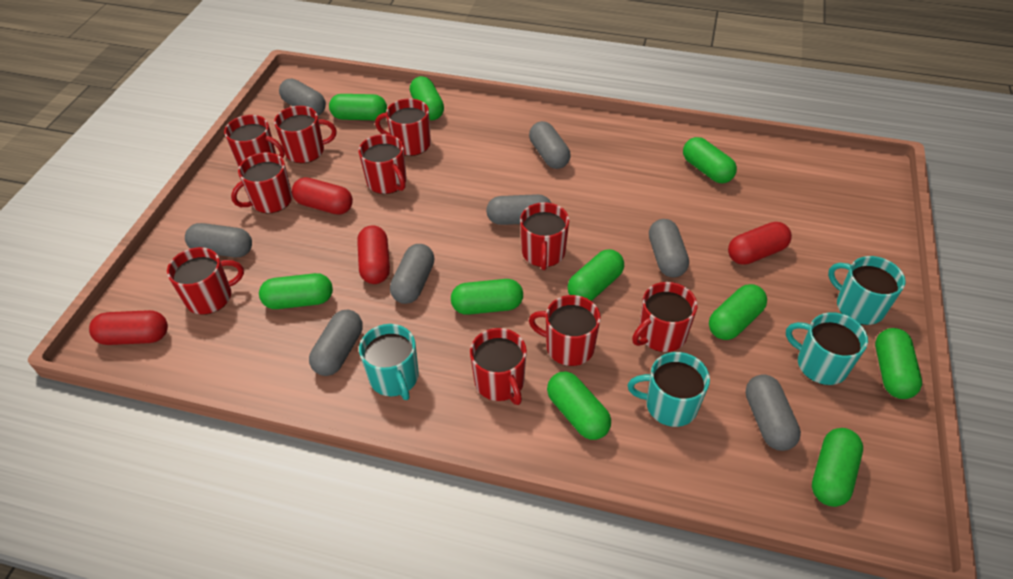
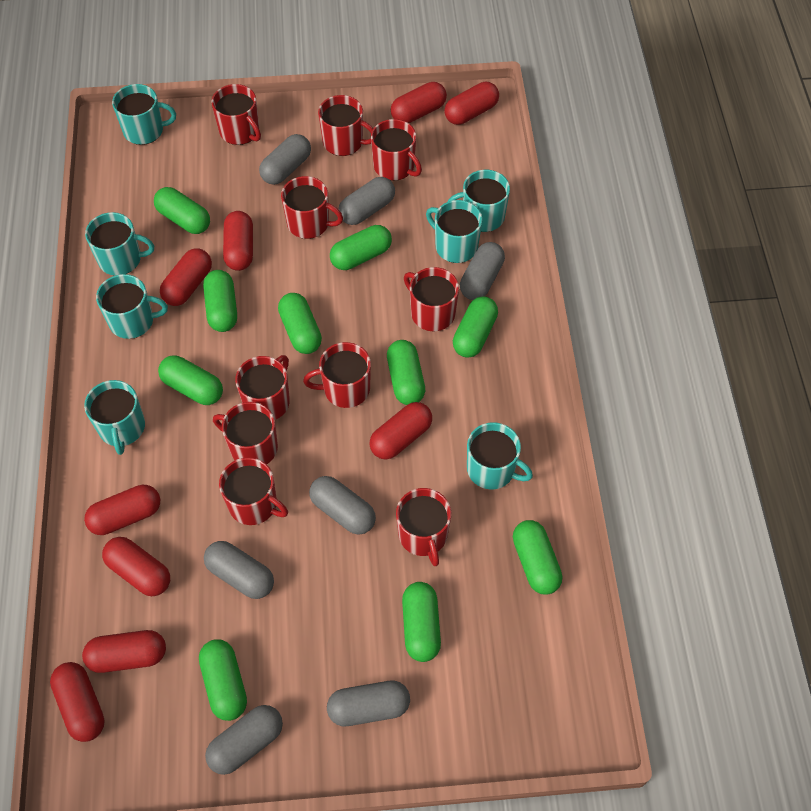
grey capsule: [185,223,252,257] [279,79,326,115] [309,310,363,376] [390,244,435,304] [486,194,551,225] [529,121,570,169] [649,219,689,277] [745,374,801,451] = 8 -> [204,541,274,599] [205,705,283,775] [259,134,311,185] [309,476,376,535] [327,681,410,726] [339,177,395,225] [460,242,505,300] = 7
red capsule: [89,310,168,345] [292,177,353,215] [357,226,390,284] [728,222,792,265] = 4 -> [50,662,105,742] [82,630,166,673] [84,485,160,535] [102,537,170,596] [160,248,212,306] [223,211,253,271] [370,402,432,459] [391,82,447,123] [444,82,499,125] = 9
turquoise mug: [359,324,419,400] [628,352,710,427] [786,312,868,385] [828,256,906,325] = 4 -> [84,380,145,455] [85,212,154,276] [96,274,168,339] [112,84,176,145] [426,200,482,263] [448,170,510,232] [467,422,533,490] = 7

